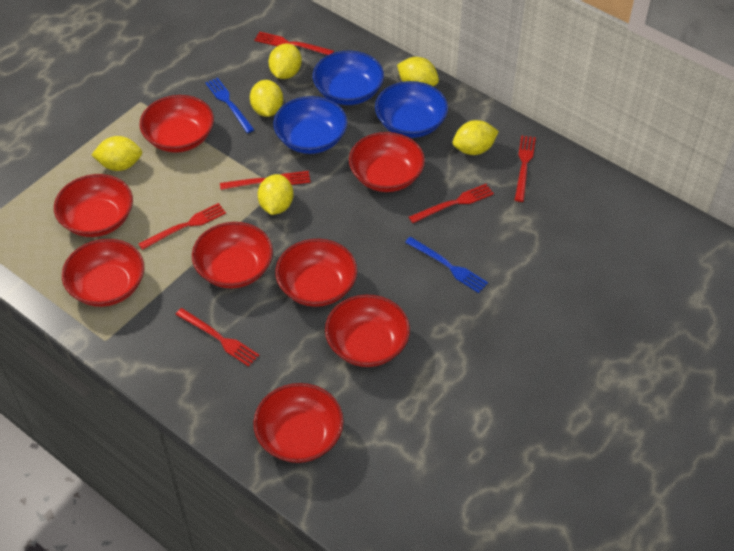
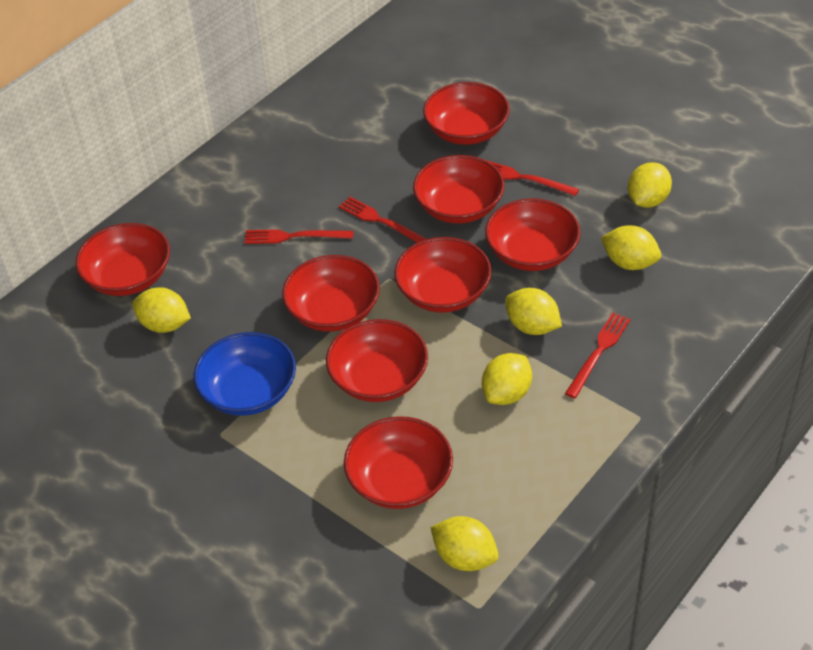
blue bowl: [273,96,348,154] [313,51,384,105] [375,81,448,138] = 3 -> [194,332,296,415] = 1
blue fork: [205,78,255,133] [405,237,488,293] = 2 -> none = 0
red fork: [138,203,226,250] [175,308,259,367] [220,171,311,190] [254,31,334,55] [409,184,494,223] [515,135,536,202] = 6 -> [244,230,354,244] [339,197,427,243] [486,160,579,196] [565,313,631,398] = 4

